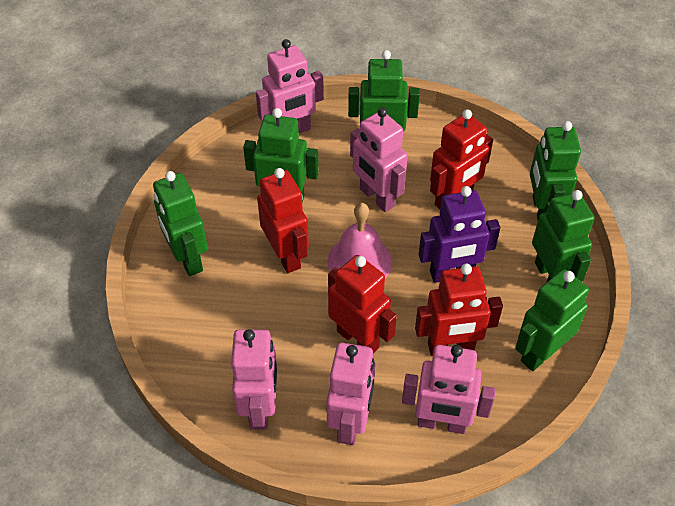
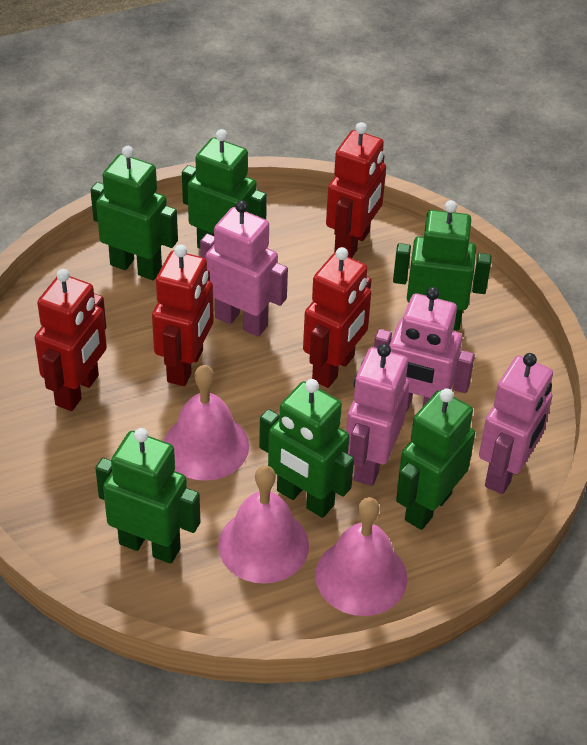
pink bell: [328,203,392,278] = 1 -> [164,365,249,481] [218,465,309,584] [315,497,407,616] = 3
pink robot: [231,329,277,430] [256,39,324,133] [326,343,375,445] [350,107,408,212] [402,345,495,434] = 5 -> [200,200,288,337] [346,344,409,486] [374,287,475,412] [479,353,553,494] = 4
purple robot: [419,186,500,283] = 1 -> none = 0

